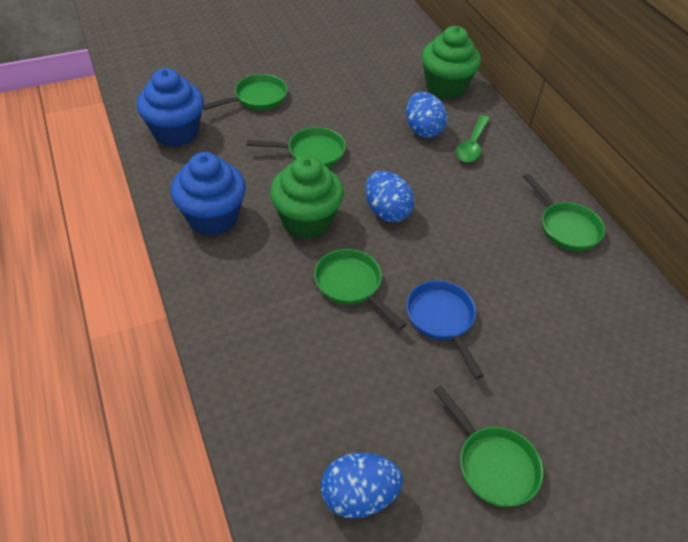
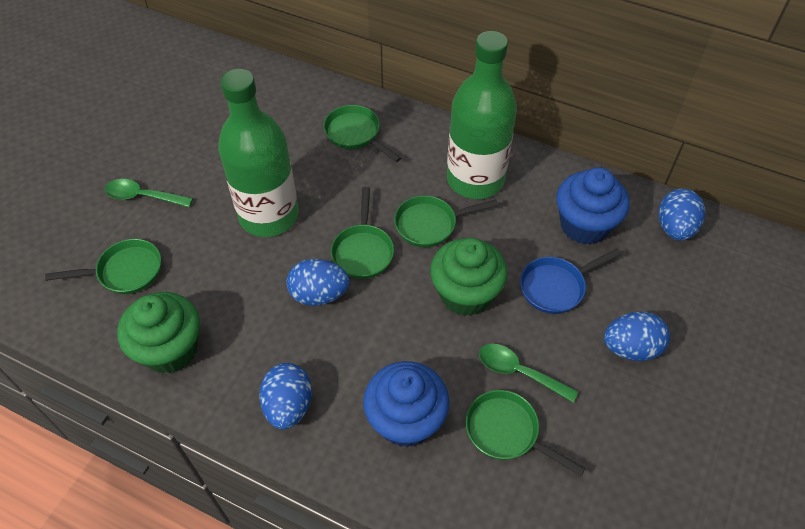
blue egg: [321,453,403,518] [365,171,415,222] [406,92,447,138] = 3 -> [259,363,312,429] [286,259,349,306] [604,312,670,361] [659,188,705,241] = 4
green bottle: none = 0 -> [218,69,299,237] [447,31,517,199] = 2
green spoon: [456,115,490,162] = 1 -> [105,179,193,207] [479,344,578,402] = 2

